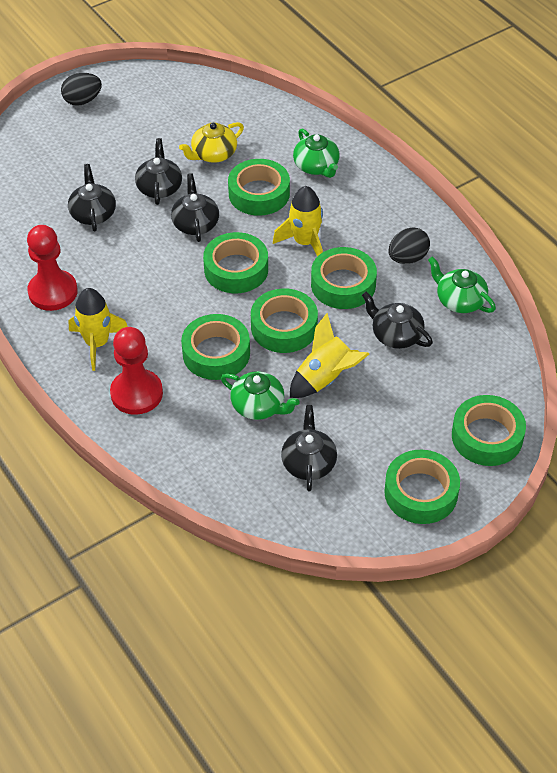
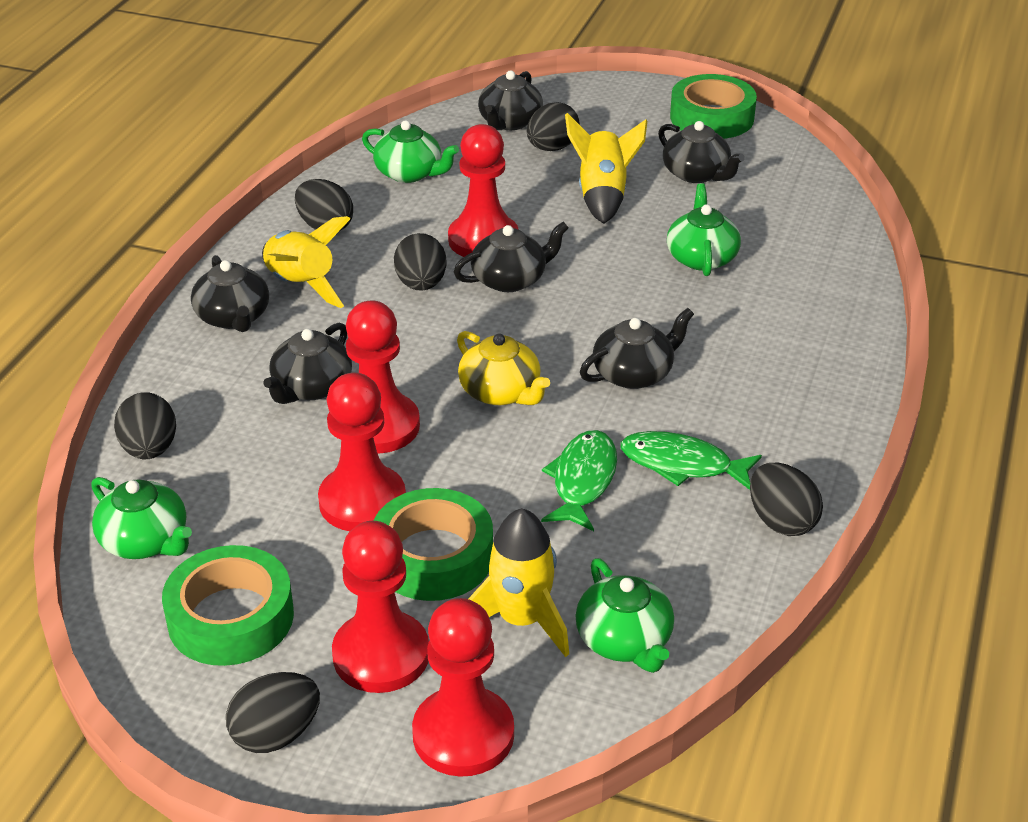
black egg: [61,73,102,106] [388,227,430,264] = 2 -> [114,392,176,459] [226,672,320,753] [295,179,353,231] [394,233,447,291] [527,102,580,151] [750,463,823,536] = 6
black teapot: [68,164,116,232] [135,138,182,205] [171,173,219,242] [281,405,337,491] [362,292,433,349] = 5 -> [191,255,269,332] [263,323,352,404] [454,222,569,292] [478,70,543,130] [580,308,694,389] [658,121,745,183] = 6
green fish: none = 0 -> [541,430,617,531] [620,431,762,490] = 2
green tape: [181,314,250,380] [203,232,268,293] [228,159,290,216] [251,289,318,353] [311,247,377,309] [384,450,460,524] [452,395,526,466] = 7 -> [162,545,294,666] [374,488,493,601] [670,74,757,139] = 3
green teapot: [221,371,300,420] [293,128,340,178] [428,256,496,313] = 3 -> [91,477,192,559] [362,120,459,183] [575,558,674,673] [667,183,741,276] = 4
red pawn: [27,225,78,311] [110,327,163,415] = 2 -> [318,373,406,531] [332,521,429,693] [346,301,420,454] [412,598,514,777] [448,124,519,257] = 5

